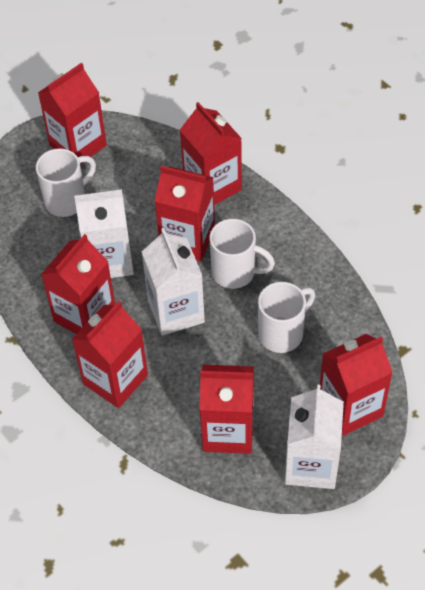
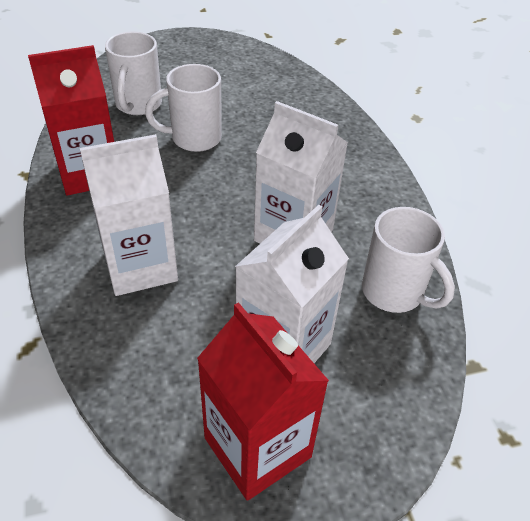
red carton: [38,63,107,164] [41,234,115,334] [72,301,148,408] [155,166,215,261] [180,102,242,205] [200,365,254,454] [320,334,393,436] = 7 -> [28,45,114,196] [197,302,329,501] = 2

